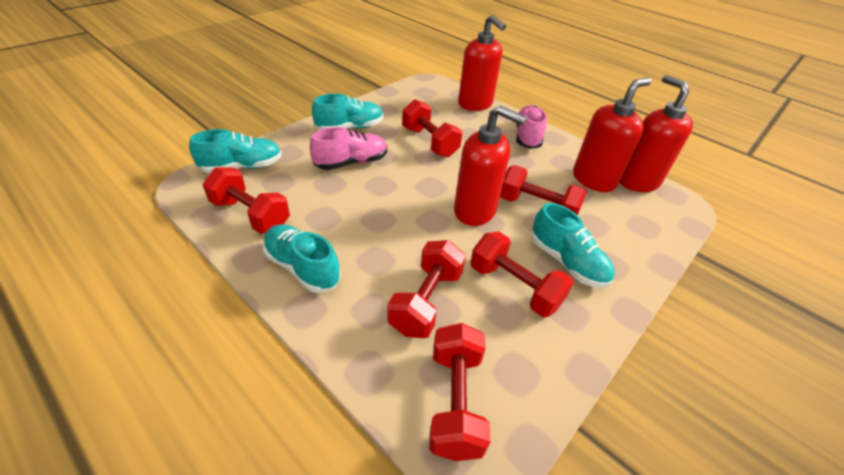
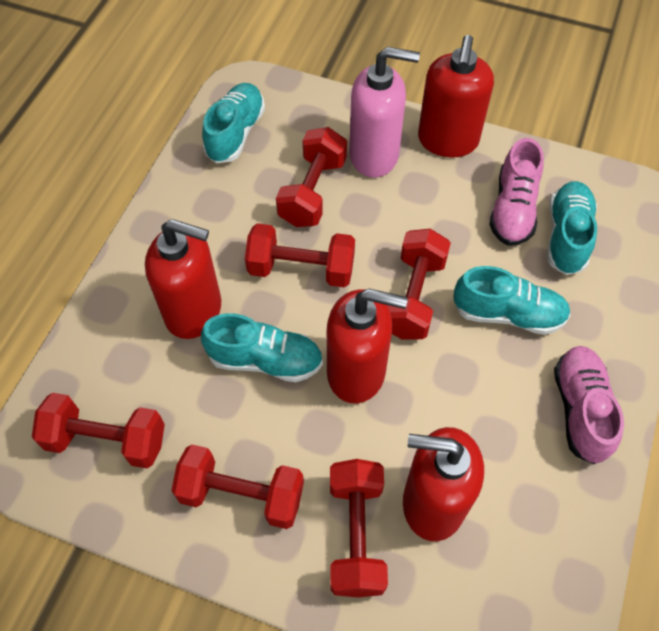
pink soap dispenser: none = 0 -> [349,47,420,178] = 1

